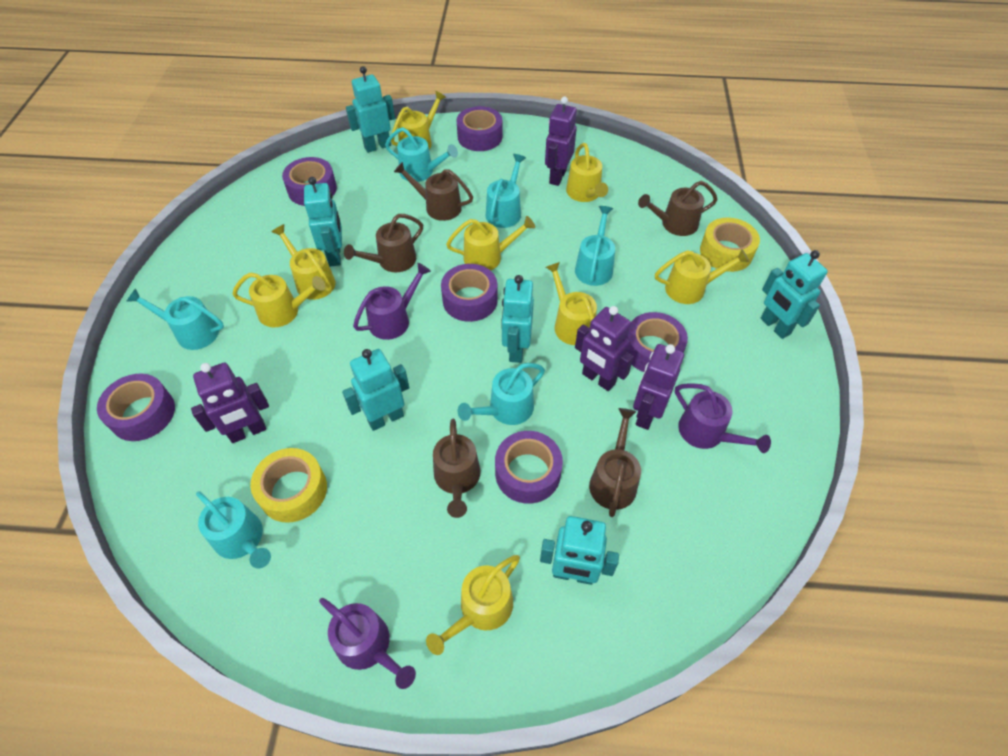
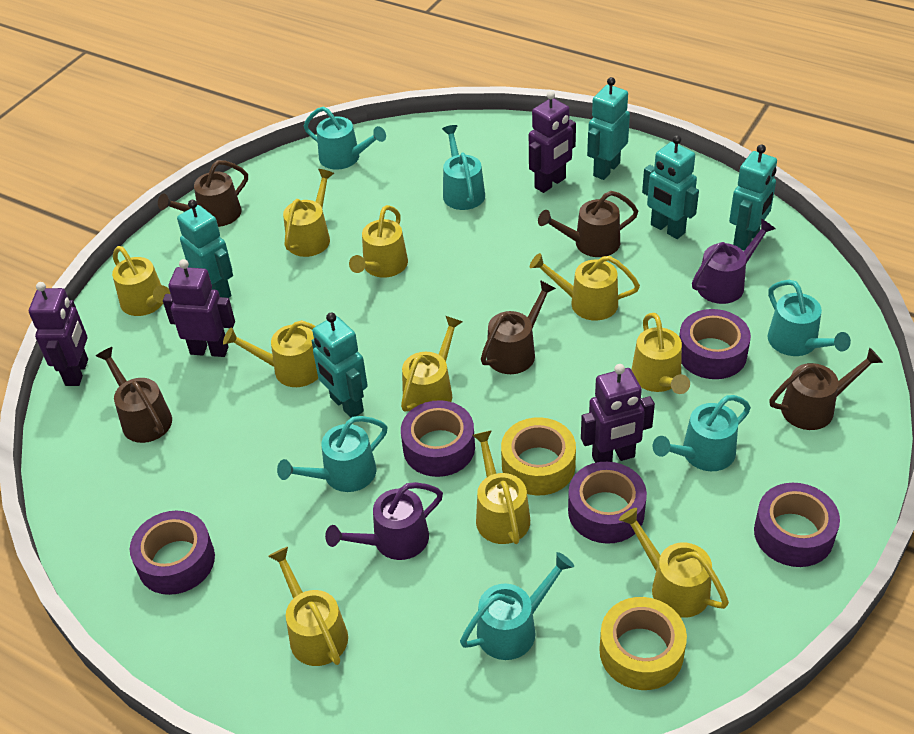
purple tape: [97,374,175,441] [282,157,337,206] [441,264,498,322] [456,106,503,151] [495,431,563,504] [627,312,688,372] = 6 -> [130,511,215,595] [401,400,475,477] [568,462,647,544] [679,309,751,379] [754,483,840,567] = 5
purple watering can: [319,598,416,689] [353,263,431,340] [675,383,771,453] = 3 -> [325,482,443,560] [692,219,776,304] = 2
turquoise robot: [304,177,342,266] [342,349,409,431] [346,66,395,153] [501,275,534,363] [540,516,619,585] [761,250,828,339] = 6 -> [177,200,233,298] [312,313,367,418] [587,77,630,180] [642,135,699,239] [729,144,777,250] = 5
yellow watering can: [232,272,326,327] [272,224,335,300] [391,91,446,149] [426,555,520,655] [446,216,535,271] [546,262,597,345] [566,143,608,202] [655,249,749,304] = 8 -> [112,246,170,316] [223,320,318,387] [268,547,348,666] [283,169,334,257] [349,205,408,278] [401,316,463,411] [472,430,530,544] [530,253,640,321] [619,508,729,618] [631,313,690,394] = 10

